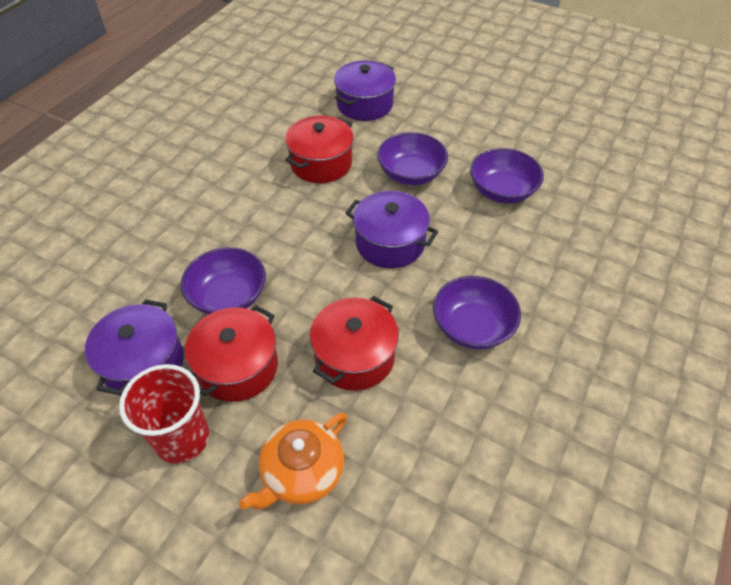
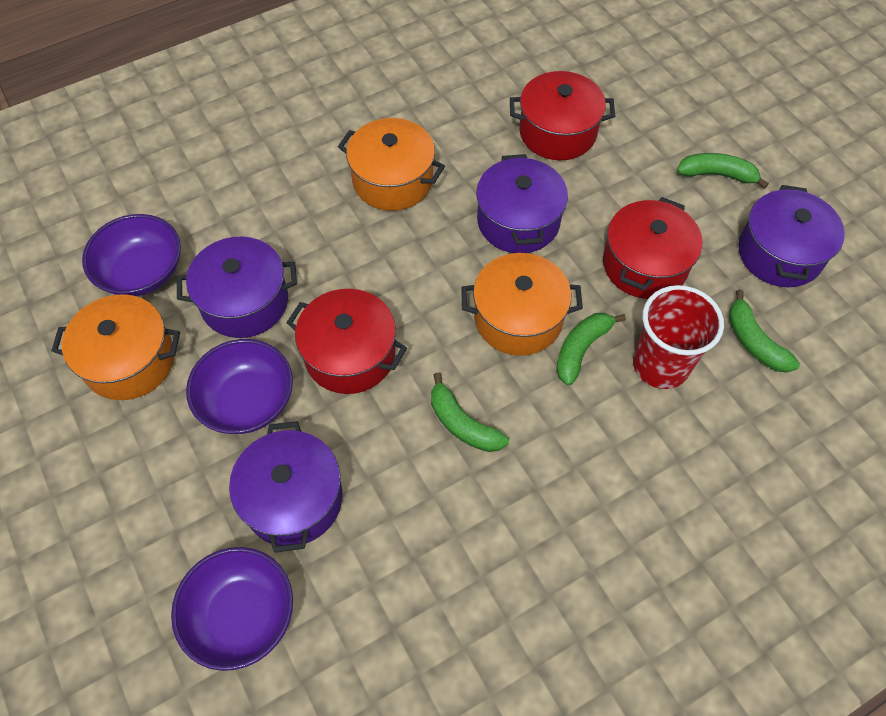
green banana: none = 0 -> [431,372,509,452] [556,313,626,386] [677,153,769,189] [729,289,800,373] = 4
orange pot: none = 0 -> [51,294,180,400] [338,118,445,211] [461,253,583,356] = 3
orange teapot: [239,412,348,510] = 1 -> none = 0
purple bowl: [181,247,266,315] [377,132,448,185] [433,276,521,349] [470,148,544,203] = 4 -> [82,214,181,296] [171,547,293,671] [186,339,293,434] = 3
purple pot: [85,299,184,396] [334,60,396,121] [345,191,438,268] = 3 -> [177,237,297,338] [229,421,343,553] [476,154,568,253] [738,185,845,287] = 4

